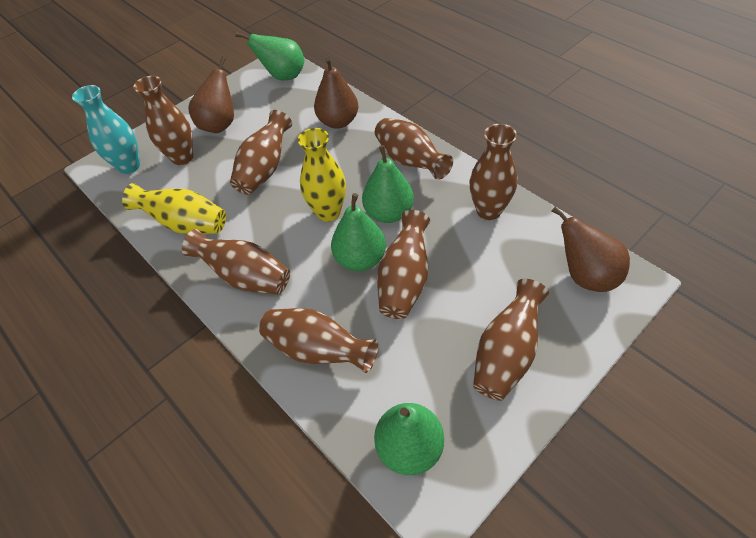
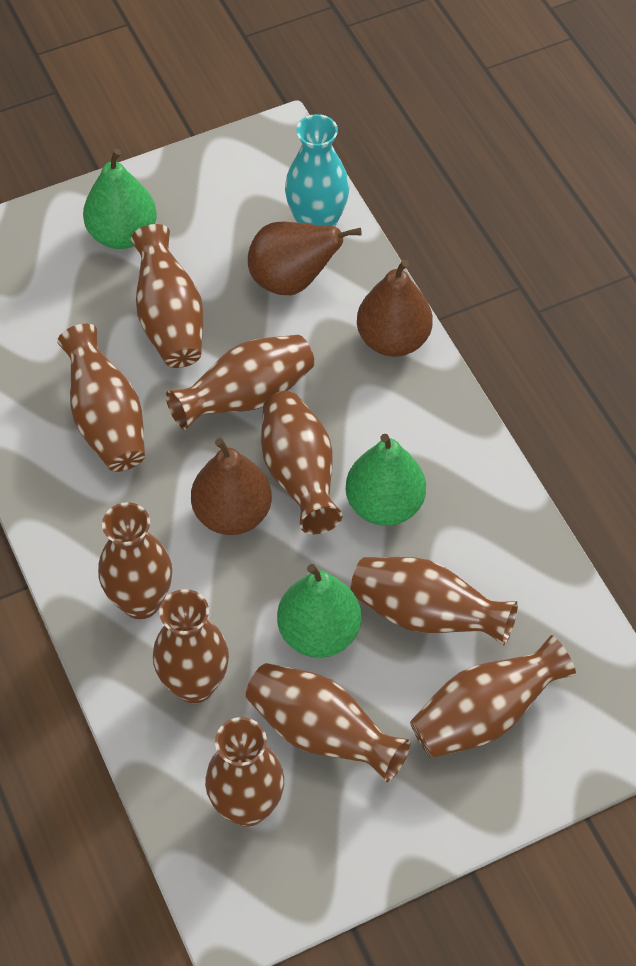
brown vase: [133,76,193,165] [182,229,290,295] [230,110,292,195] [259,308,378,373] [375,118,453,180] [377,210,430,319] [469,124,517,220] [473,279,549,401] = 8 -> [57,323,145,472] [98,502,172,619] [131,224,204,368] [153,589,229,703] [166,335,314,430] [205,717,284,827] [246,663,410,782] [261,391,343,534] [350,557,518,645] [410,635,576,758] = 10
green pear: [235,32,305,80] [331,193,386,271] [362,145,414,223] [374,403,444,475] = 4 -> [83,149,157,249] [277,564,361,658] [346,434,426,526] = 3
yellow vase: [122,183,226,234] [298,128,346,222] = 2 -> none = 0

